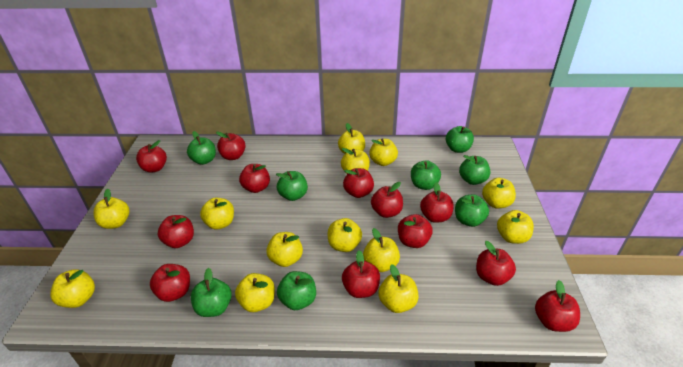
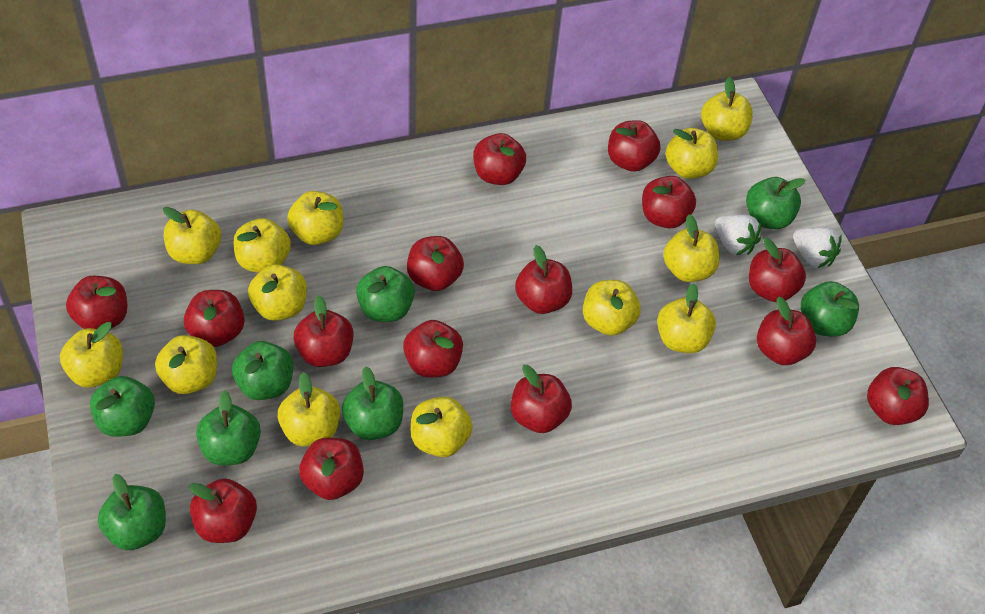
red apple: [136,140,167,173] [150,264,190,302] [158,215,194,248] [216,132,245,160] [239,164,270,193] [342,250,380,298] [343,168,374,198] [371,182,403,218] [398,214,433,248] [420,182,454,223] [476,241,516,286] [535,280,580,332] = 12 -> [66,276,127,329] [184,290,245,347] [189,479,257,543] [294,295,354,367] [299,438,364,500] [403,320,463,377] [407,236,464,291] [473,133,526,185] [511,365,572,433] [515,245,572,314] [608,120,660,172] [642,176,696,228] [749,237,806,302] [757,296,816,365] [867,367,929,425] = 15
white strawberry: none = 0 -> [715,214,761,255] [793,227,842,268] = 2

